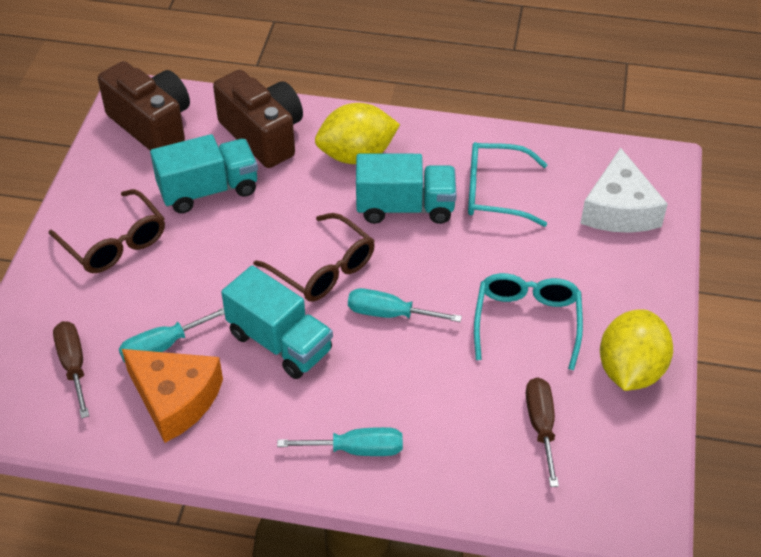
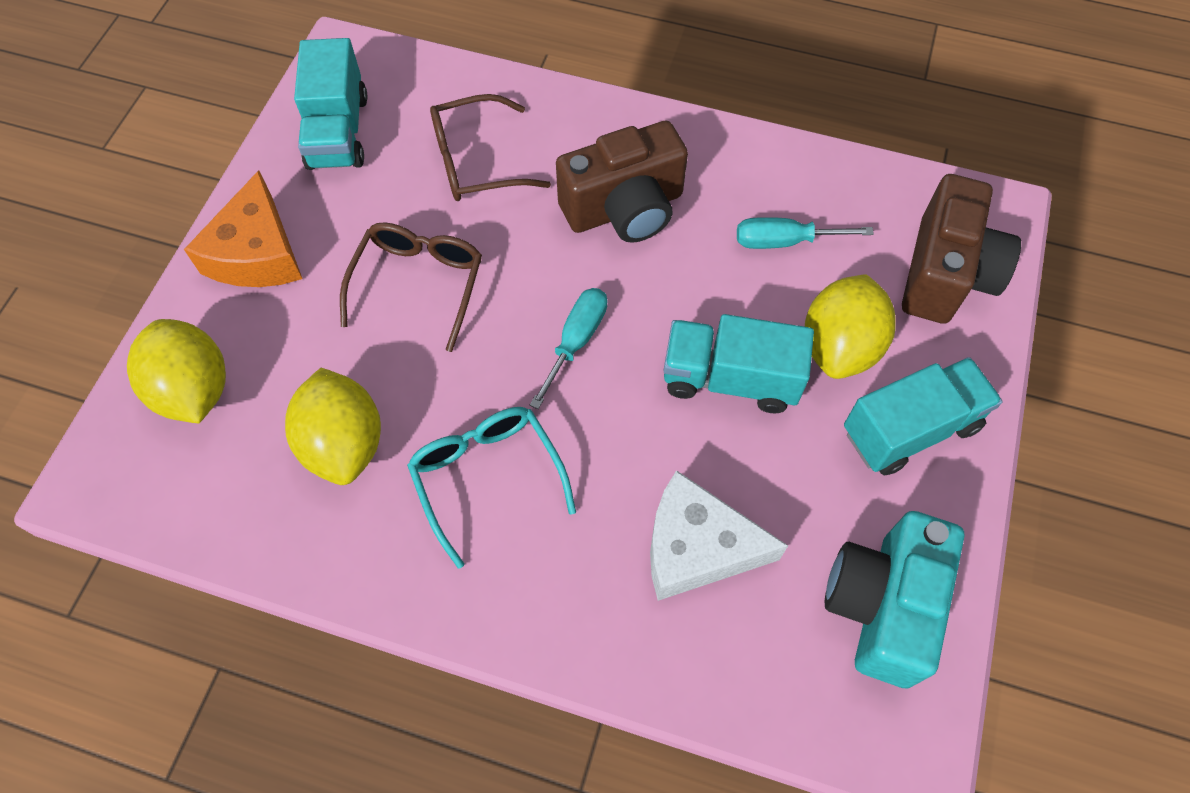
brown screwdriver: [53,321,89,418] [526,377,559,487] = 2 -> none = 0
turquoise camera: none = 0 -> [825,511,965,688] = 1
turquoise glasses: [468,142,548,227] [474,273,583,370] = 2 -> [407,407,576,569] = 1
turquoise screwdriver: [119,308,225,362] [277,427,403,456] [348,288,462,322] = 3 -> [530,288,607,409] [737,217,874,249] = 2
yellow lemon: [315,103,400,164] [600,310,673,391] = 2 -> [127,319,226,424] [285,368,381,485] [805,274,895,379] = 3

